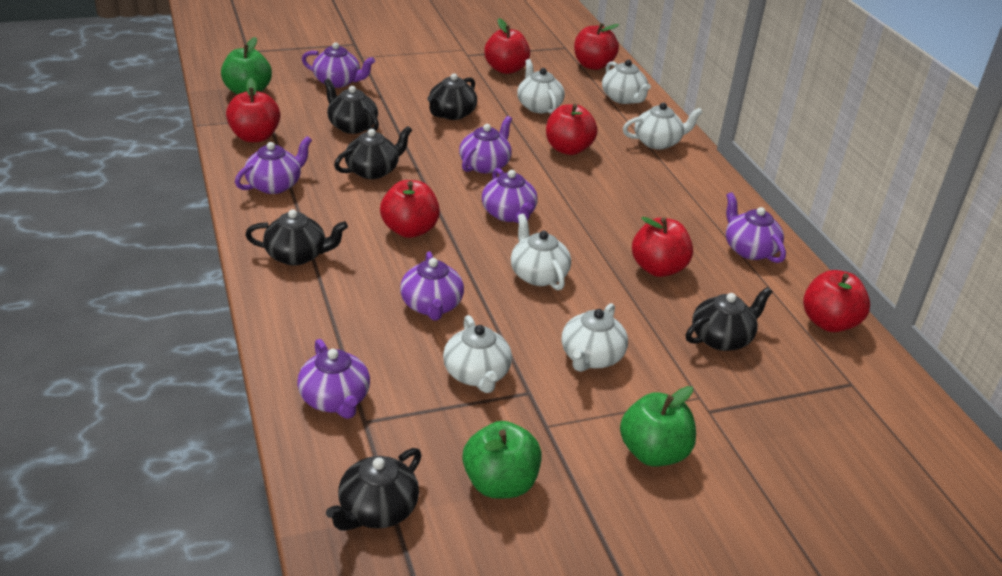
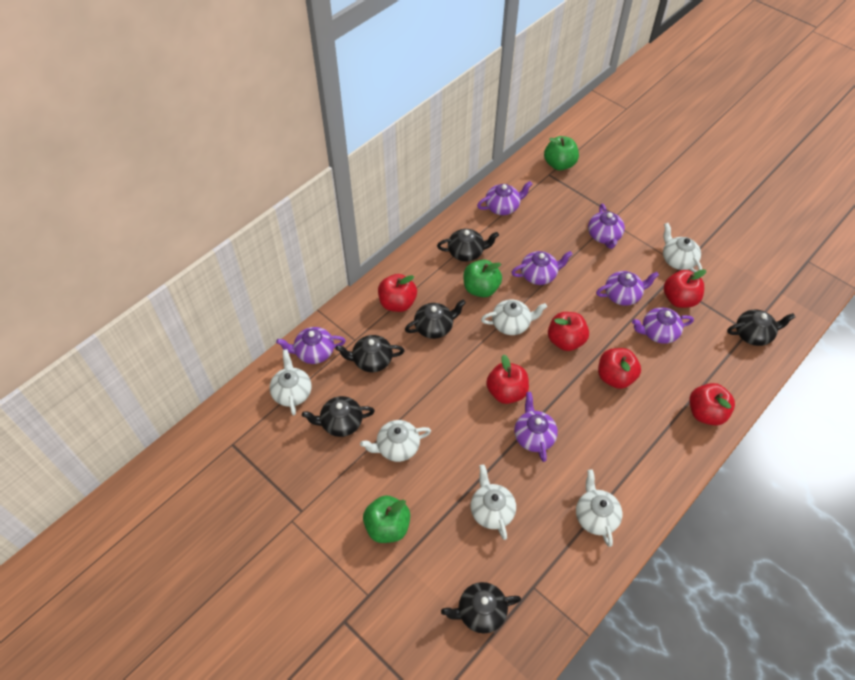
red apple: [226,78,280,142] [380,180,440,238] [484,18,530,74] [546,104,598,155] [574,23,619,70] [632,217,693,277] [803,270,870,332] = 7 -> [378,274,417,312] [486,354,529,404] [548,312,589,351] [598,348,641,389] [664,269,706,308] [689,383,735,426] = 6

